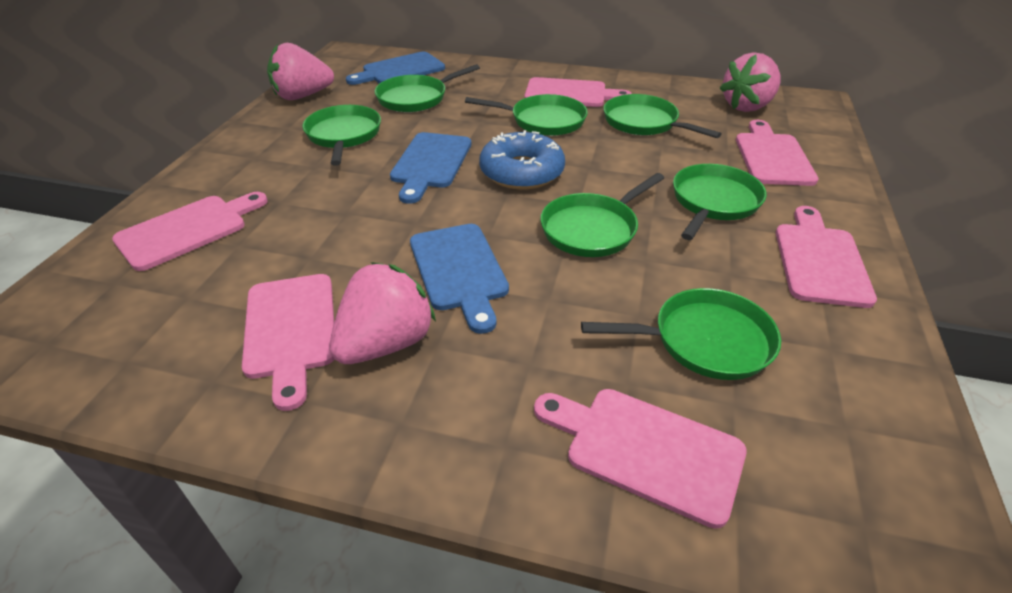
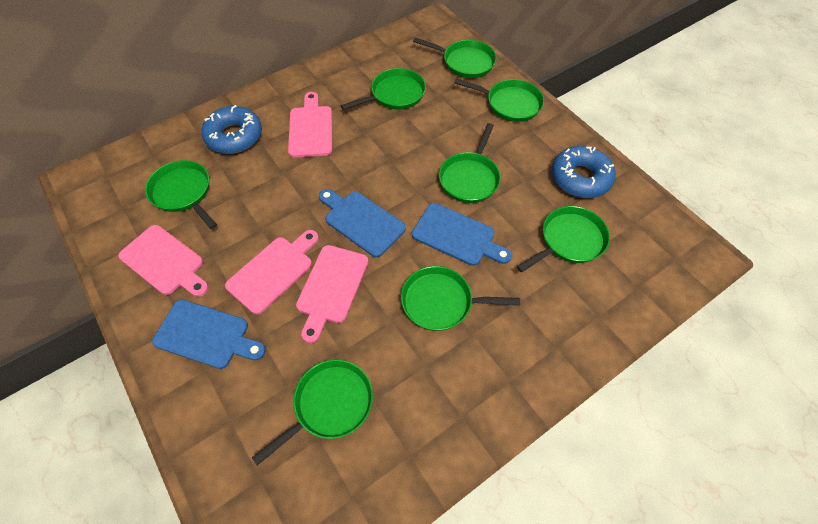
blue donut: [479,130,565,190] = 1 -> [201,105,262,154] [552,146,616,198] = 2
green pan: [302,105,381,166] [375,64,480,112] [465,94,588,136] [540,173,664,257] [581,288,781,380] [603,94,722,138] [673,164,767,240] = 7 -> [145,160,217,229] [252,359,373,465] [341,68,426,110] [401,266,520,331] [413,37,496,78] [439,123,501,203] [454,78,544,122] [517,206,610,272] = 8
pink cutting board: [112,192,268,271] [242,274,335,411] [524,77,632,107] [534,389,747,529] [736,120,819,186] [776,206,877,308] = 6 -> [118,225,209,297] [225,230,319,314] [288,92,332,158] [296,245,369,343] = 4
pink strawberry: [267,43,334,100] [330,262,436,364] [719,52,780,112] = 3 -> none = 0

